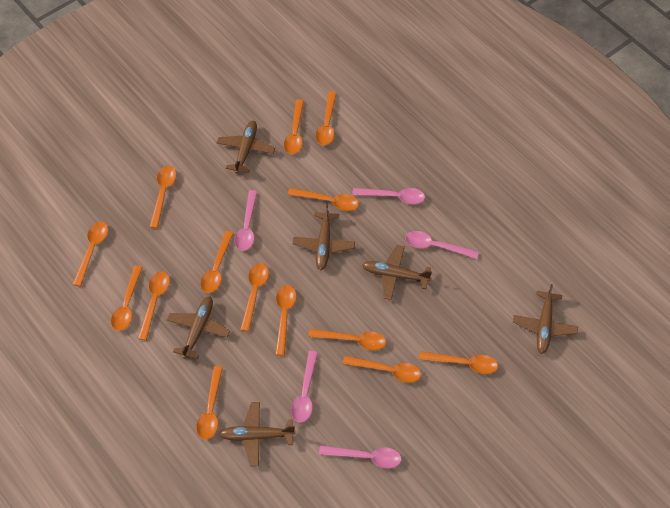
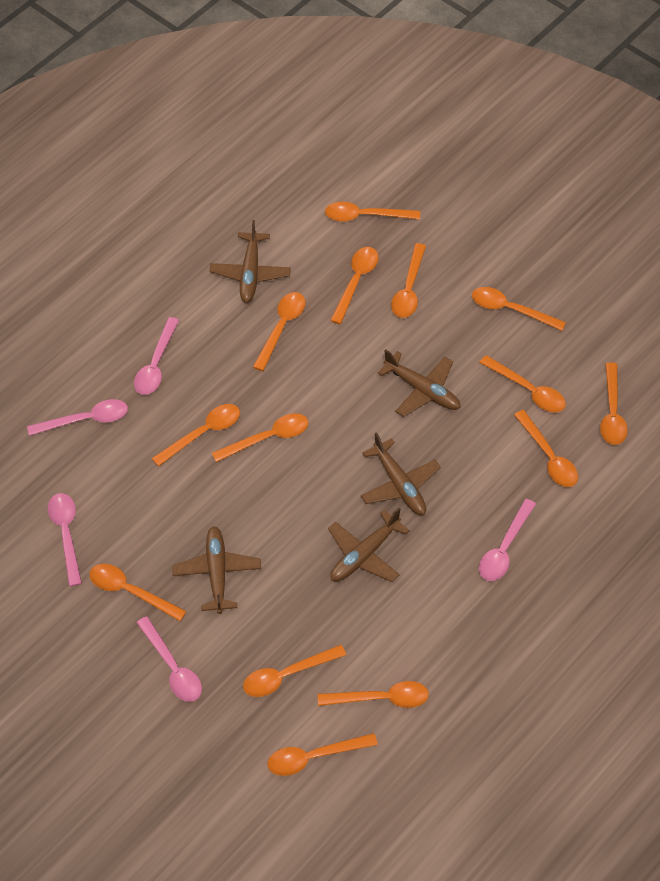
brown plane: [167,297,230,359] [217,121,275,174] [219,402,295,466] [293,204,355,270] [362,245,432,300] [513,284,578,354] = 6 -> [172,526,261,614] [209,220,291,303] [328,508,410,582] [361,432,441,515] [377,349,461,417] = 5

